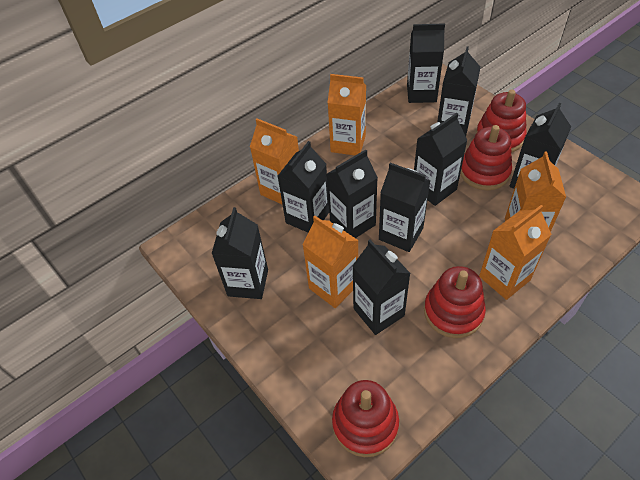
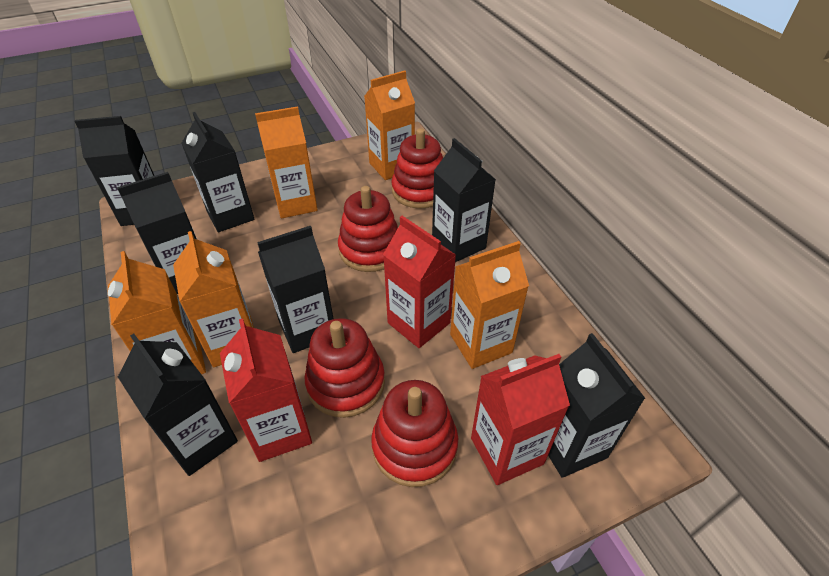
black carton: [212,207,268,299] [278,141,329,232] [327,149,378,238] [352,240,411,335] [379,163,430,252] [407,23,445,103] [414,113,467,206] [437,47,481,136] [510,103,571,189] = 9 -> [74,116,154,226] [117,172,197,294] [118,334,238,476] [182,112,254,232] [257,226,334,353] [432,138,496,262] [548,333,646,478] = 7
red carton: none = 0 -> [220,318,312,462] [383,216,456,348] [471,354,570,485] = 3

